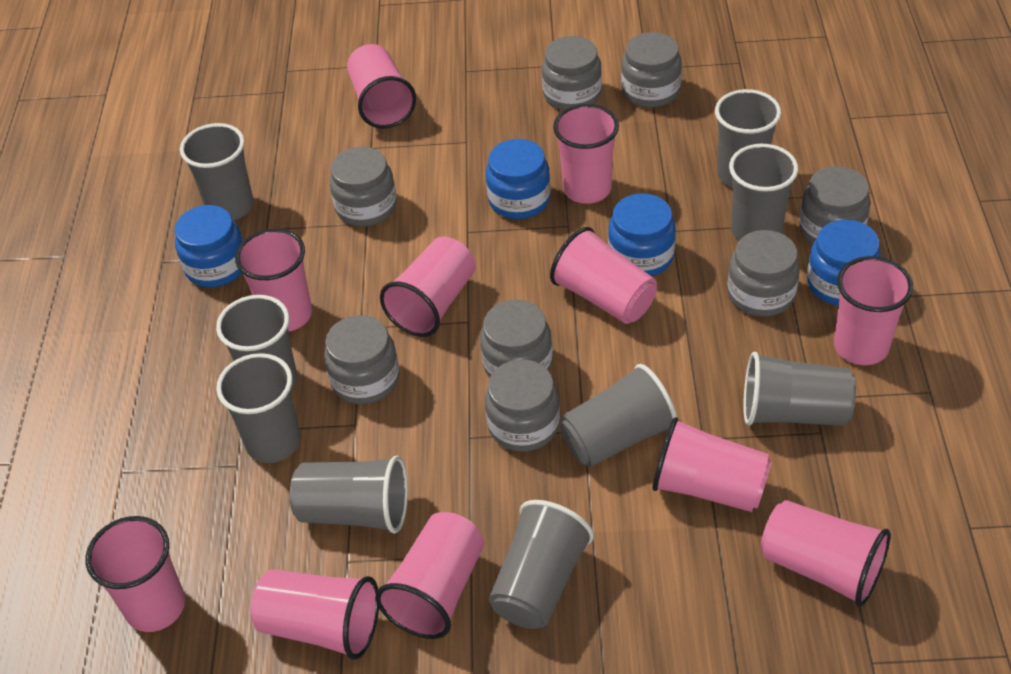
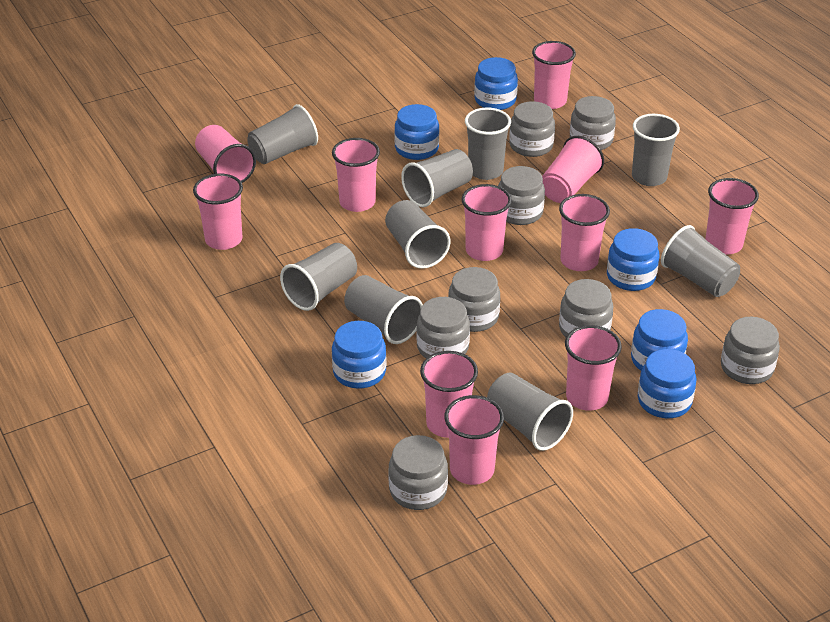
blue jar: [175,205,243,287] [486,139,551,219] [608,193,676,276] [807,219,881,306] = 4 -> [332,321,387,389] [394,104,439,160] [474,57,518,110] [607,228,659,291] [631,309,688,370] [638,349,696,418] = 6

